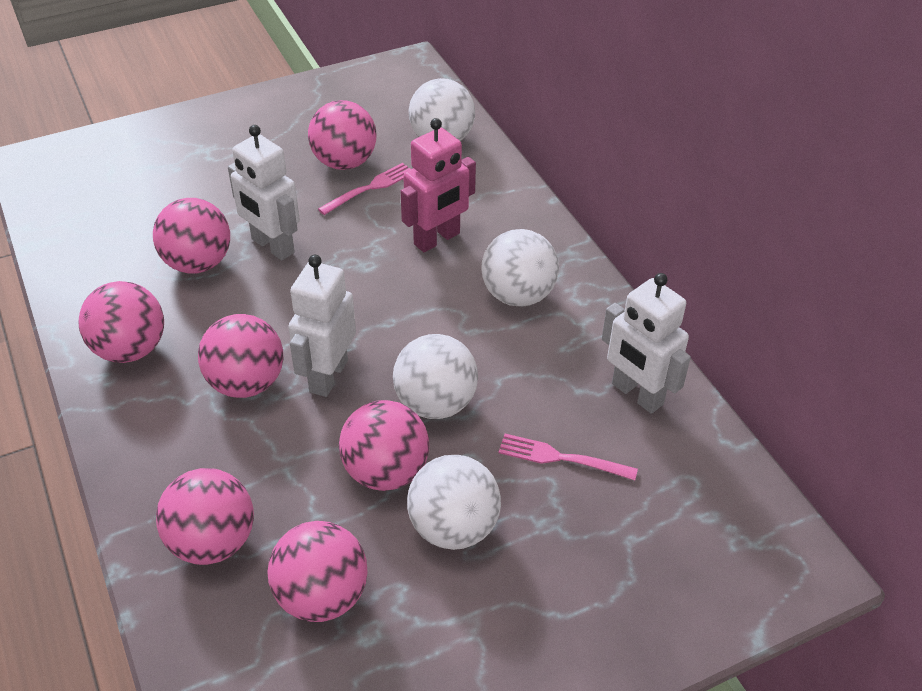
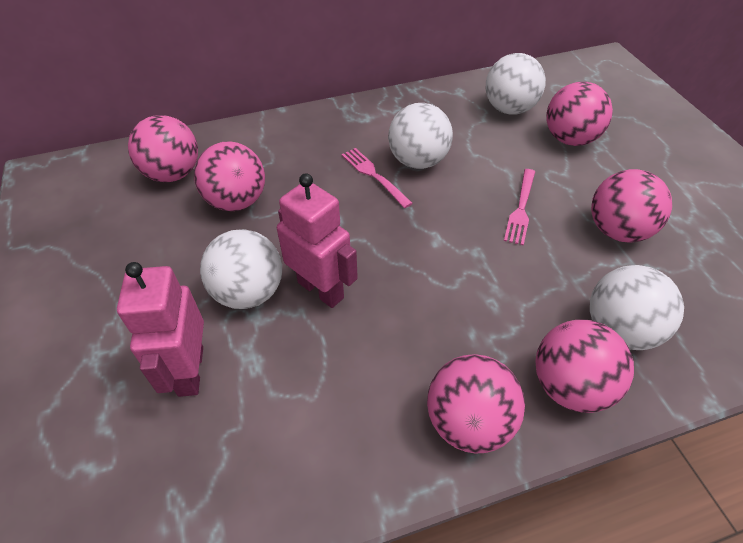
pink ball: [79,281,164,363] [153,198,230,273] [156,468,254,565] [198,314,283,398] [267,521,367,622] [308,100,377,170] [339,400,429,491] = 7 -> [128,115,198,182] [194,141,265,211] [427,354,525,454] [535,320,634,413] [546,82,613,146] [591,169,672,243] = 6
pink robot: [401,118,476,252] = 1 -> [117,262,204,397] [277,173,358,308] = 2
white robot: [228,125,300,260] [288,255,356,397] [602,273,691,414] = 3 -> none = 0

